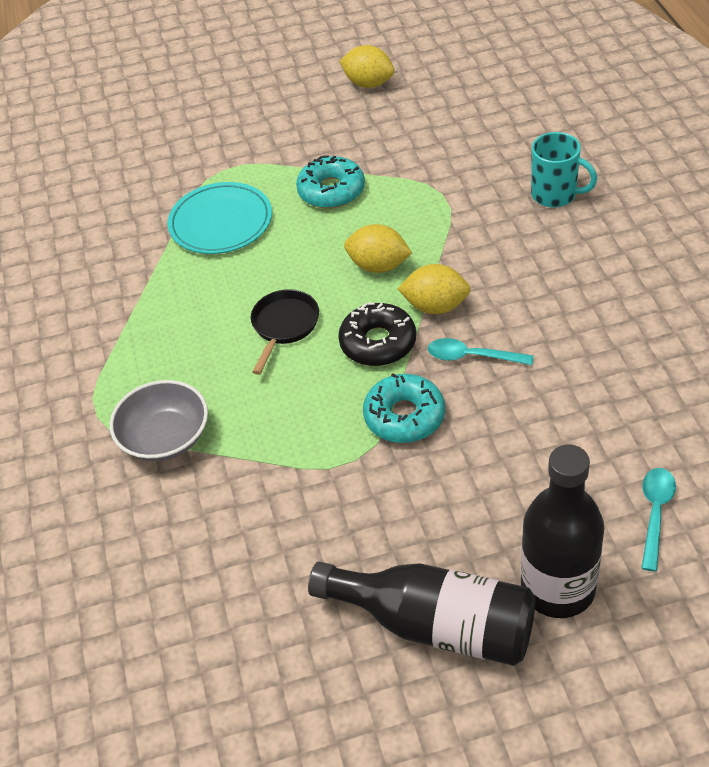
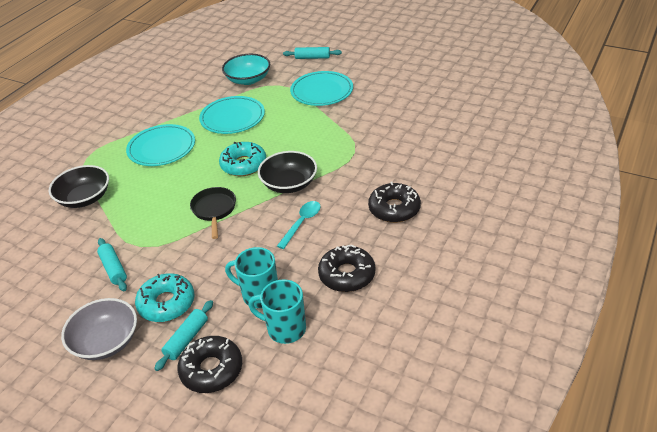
black bottle: [308,562,536,666] [521,444,604,618] = 2 -> none = 0
black bowl: none = 0 -> [49,165,109,208] [258,151,317,193] = 2
black donut: [338,303,416,366] = 1 -> [177,336,242,393] [318,245,375,292] [368,182,421,223] = 3
turquoise bowl: none = 0 -> [222,54,270,85] = 1
turquoise mug: [531,132,598,208] = 1 -> [225,247,278,308] [248,279,306,344] = 2
turquoise plate: [167,182,272,254] = 1 -> [126,124,195,166] [199,96,265,134] [290,71,353,106] = 3
turquoise rolling pin: none = 0 -> [97,238,127,291] [154,300,213,371] [283,47,342,59] = 3
turquoise spoon: [428,338,534,365] [641,468,676,572] = 2 -> [277,201,321,249] = 1
yellow lemon: [340,45,394,88] [344,224,412,273] [398,264,471,314] = 3 -> none = 0

